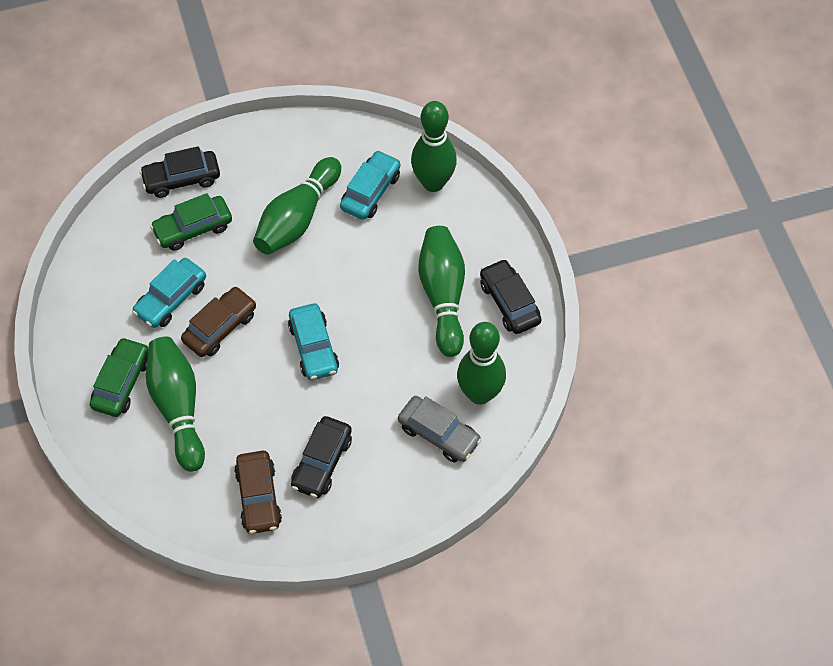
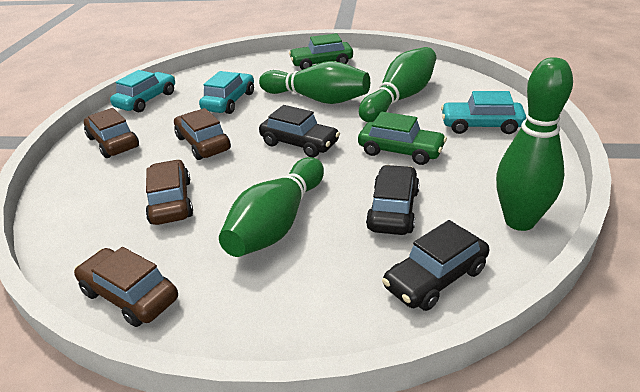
brown car: [181,286,256,357] [234,451,282,534] = 2 -> [74,247,178,327] [84,108,139,158] [145,159,193,225] [174,108,231,160] = 4
green bowling pin: [146,337,205,472] [253,157,341,255] [411,101,457,192] [418,226,465,357] [457,322,506,405] = 5 -> [219,157,324,257] [259,61,370,104] [359,47,436,122] [496,57,573,231] = 4
grey car: [398,396,482,463] = 1 -> none = 0

